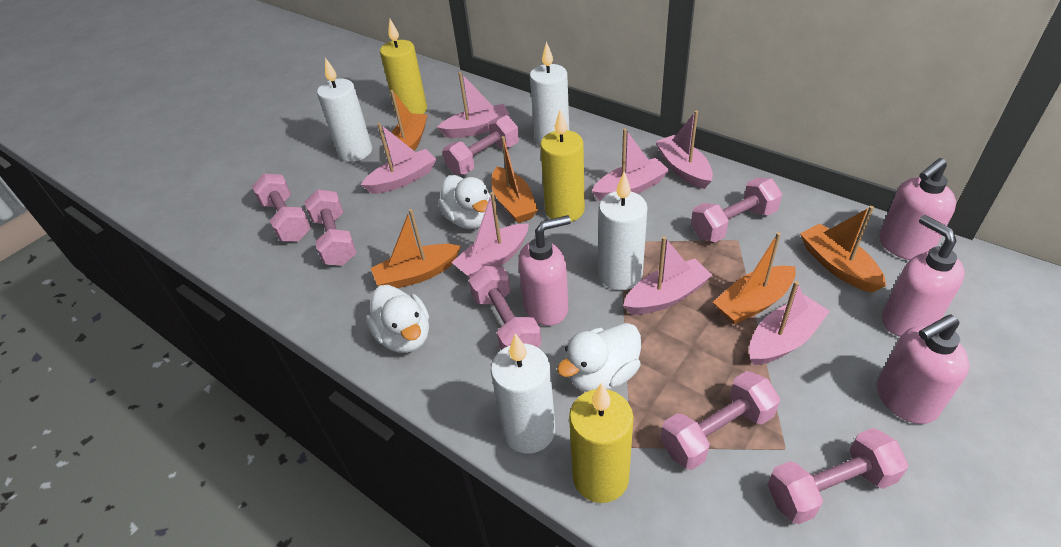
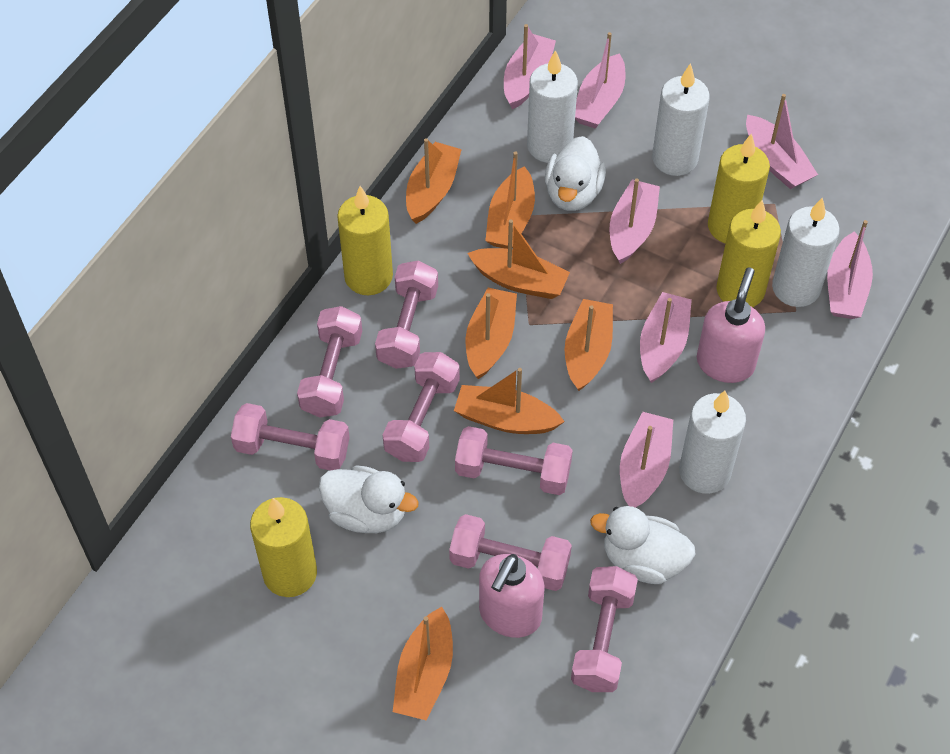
orange boat: [371,209,461,288] [387,90,428,154] [492,136,538,223] [713,232,796,324] [800,206,886,293] = 5 -> [393,607,453,720] [406,138,462,224] [454,368,565,434] [466,288,517,379] [468,219,570,299] [485,151,535,249] [565,299,613,391] = 7
pink soap dispenser: [518,215,571,326] [877,314,969,424] [879,158,956,260] [882,215,965,337] = 4 -> [479,554,545,638] [697,267,765,383] = 2
yellow candle: [380,19,427,114] [540,109,585,222] [569,382,634,503] = 3 -> [250,497,317,597] [337,186,393,295] [708,133,770,244] [717,200,781,307] = 4

